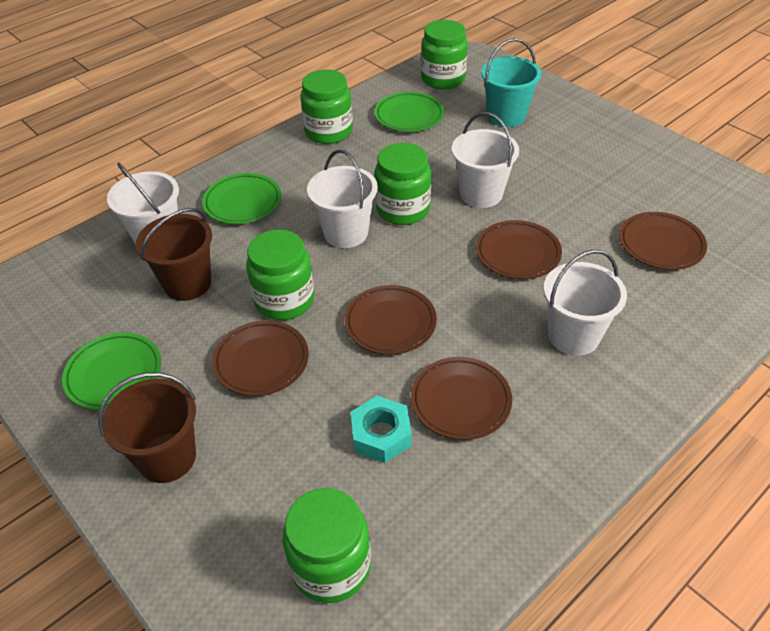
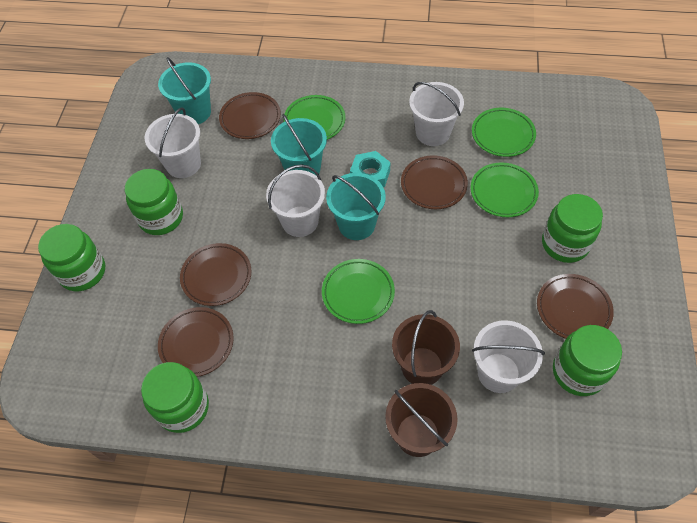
green plate: [62,333,161,410] [202,173,281,224] [375,92,444,132] = 3 -> [283,95,346,140] [322,259,395,324] [470,162,539,217] [472,108,536,157] = 4
turquoise bucket: [481,38,542,127] = 1 -> [158,57,211,124] [271,114,327,176] [326,173,386,240] = 3

